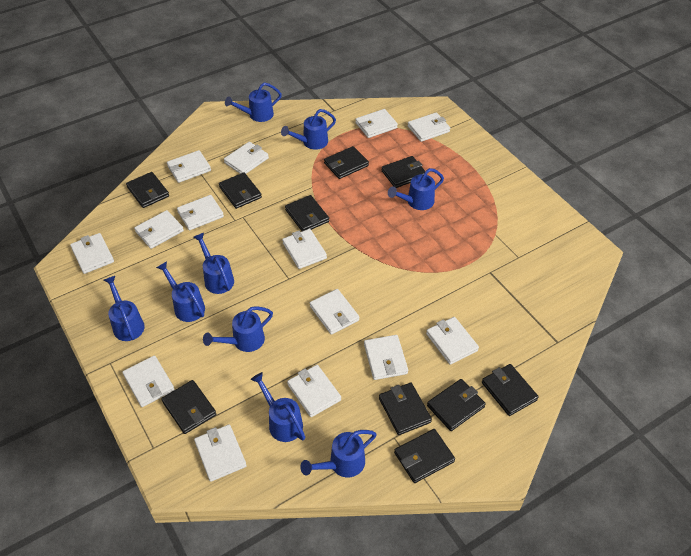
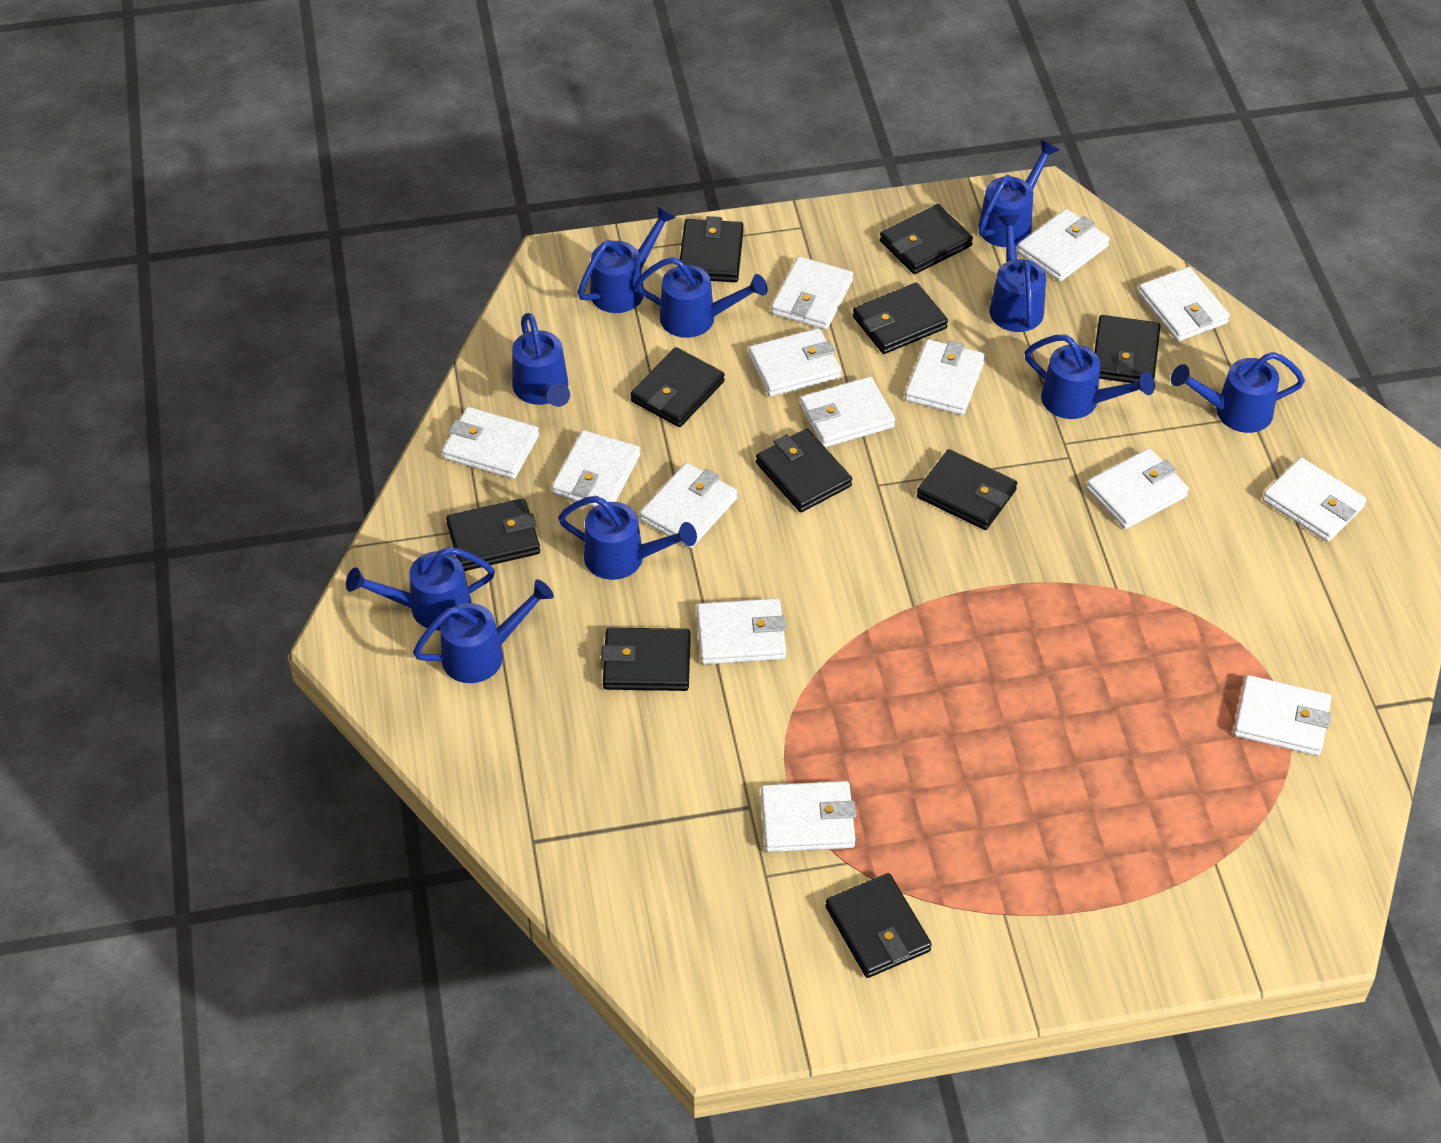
blue watering can: [104,276,145,341] [156,261,205,322] [193,233,234,294] [203,306,273,352] [225,82,282,122] [251,372,305,442] [281,109,336,150] [300,430,377,477] [388,168,444,210] = 9 -> [346,547,495,630] [413,579,554,683] [512,313,570,407] [558,496,697,580] [578,206,676,313] [635,257,768,338] [978,140,1059,247] [989,215,1046,332] [1024,334,1155,419] [1171,352,1305,433] = 10

